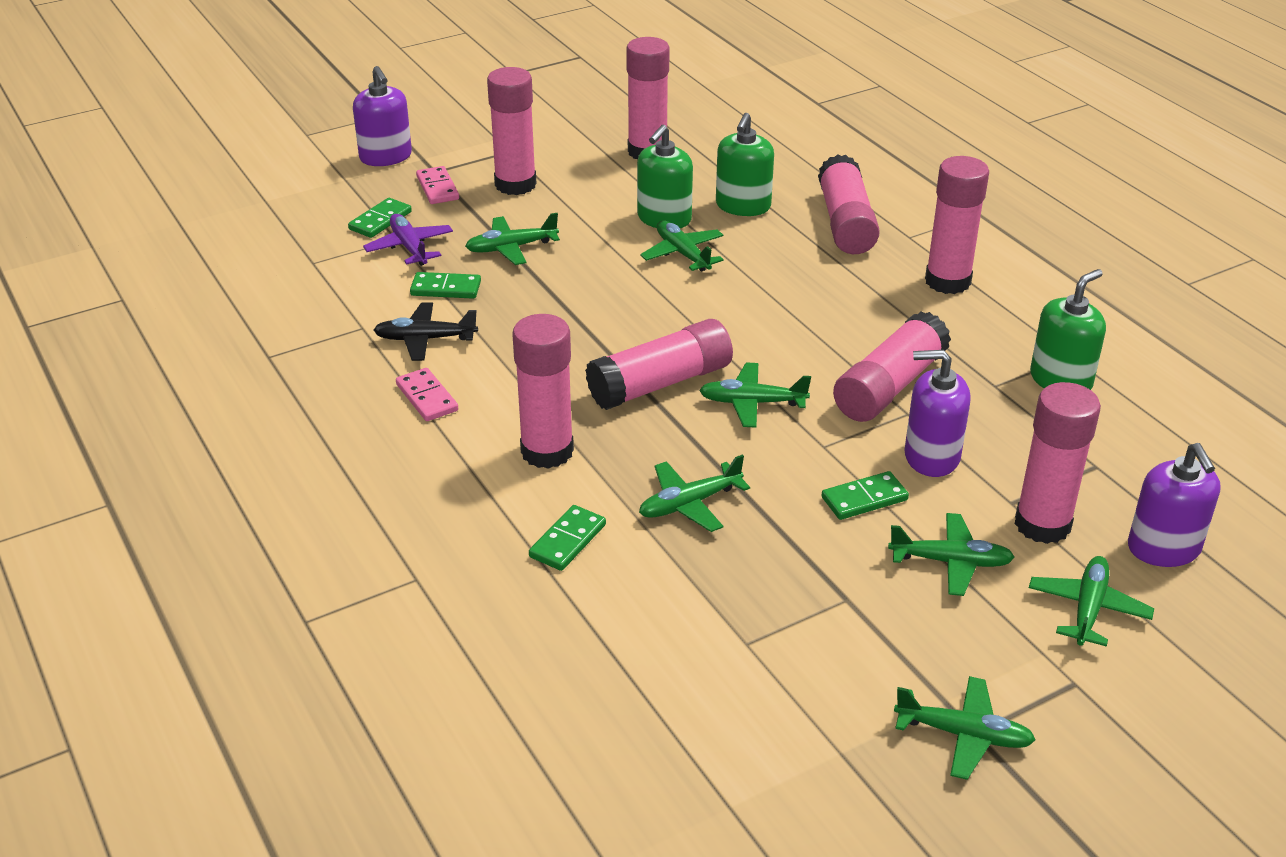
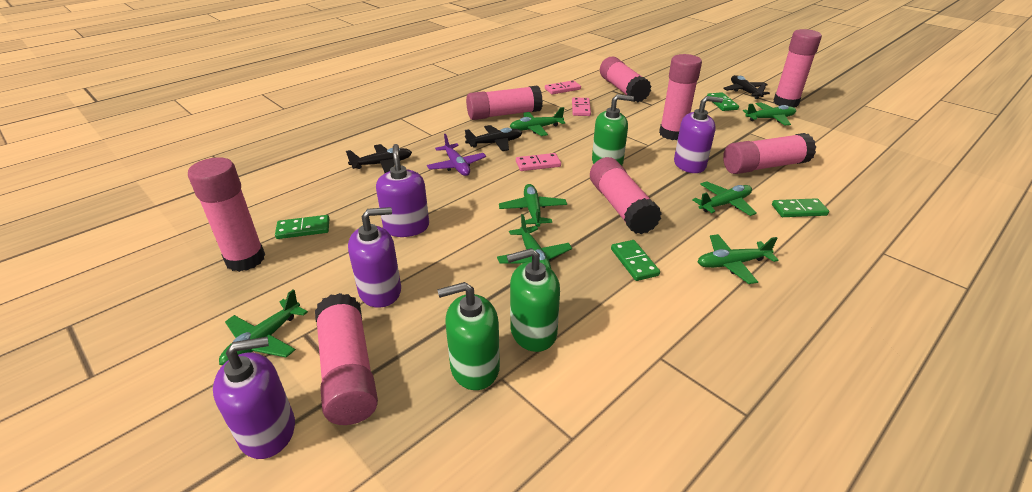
black plane: [374,302,478,361] = 1 -> [346,144,412,173] [465,125,522,151] [723,75,770,99] = 3
pink domino: [396,368,458,421] [416,166,459,204] = 2 -> [516,153,561,171] [545,80,581,94] [572,97,591,116] = 3
purple soap dispenser: [353,66,412,166] [904,350,971,477] [1128,443,1221,567] = 3 -> [213,337,295,459] [348,207,401,308] [376,144,429,237] [674,96,723,173] = 4

